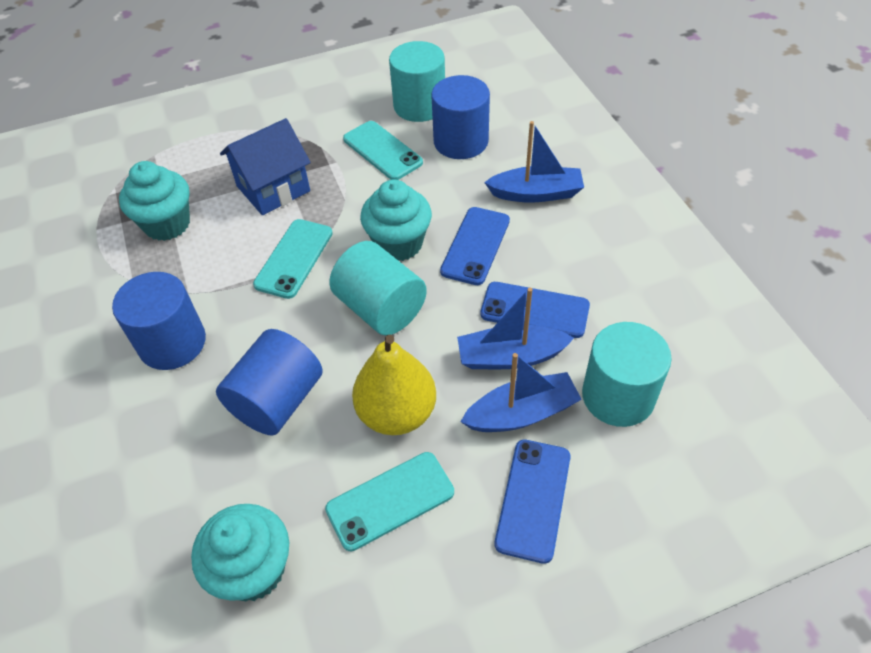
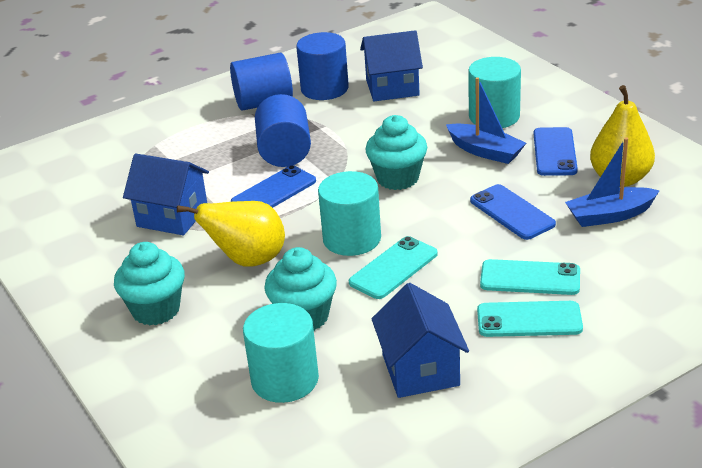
blue boat: [457,288,574,369] [460,353,582,432] [484,121,584,203] = 3 -> [446,77,526,164] [565,137,660,227] = 2
blue house: [220,118,311,215] = 1 -> [123,154,209,235] [360,30,423,101] [371,283,469,398] = 3
yellow pear: [352,335,436,435] = 1 -> [177,201,285,267] [590,85,655,187] = 2

